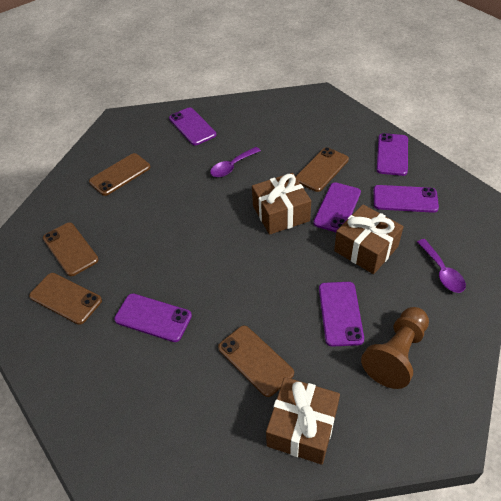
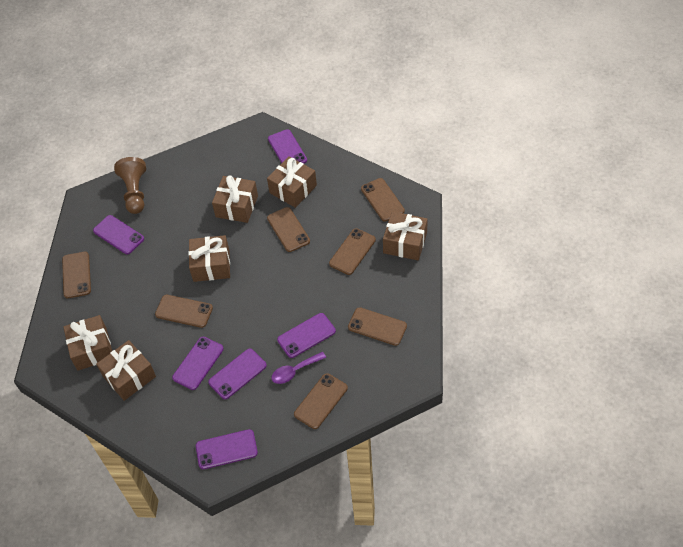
brown gift: [252,173,311,235] [266,377,340,465] [334,205,404,274] = 3 -> [63,315,112,371] [96,340,156,401] [188,235,230,282] [212,175,258,223] [267,156,317,208] [383,212,428,261] = 6
brown phone: [29,273,102,325] [43,222,99,276] [89,153,151,196] [218,326,294,397] [296,147,349,192] = 5 -> [62,252,91,298] [155,295,213,328] [267,207,310,252] [294,373,348,429] [329,228,376,275] [348,307,407,346] [361,178,405,222] = 7
purple spoon: [210,147,261,177] [417,239,466,293] = 2 -> [271,352,326,384] = 1

